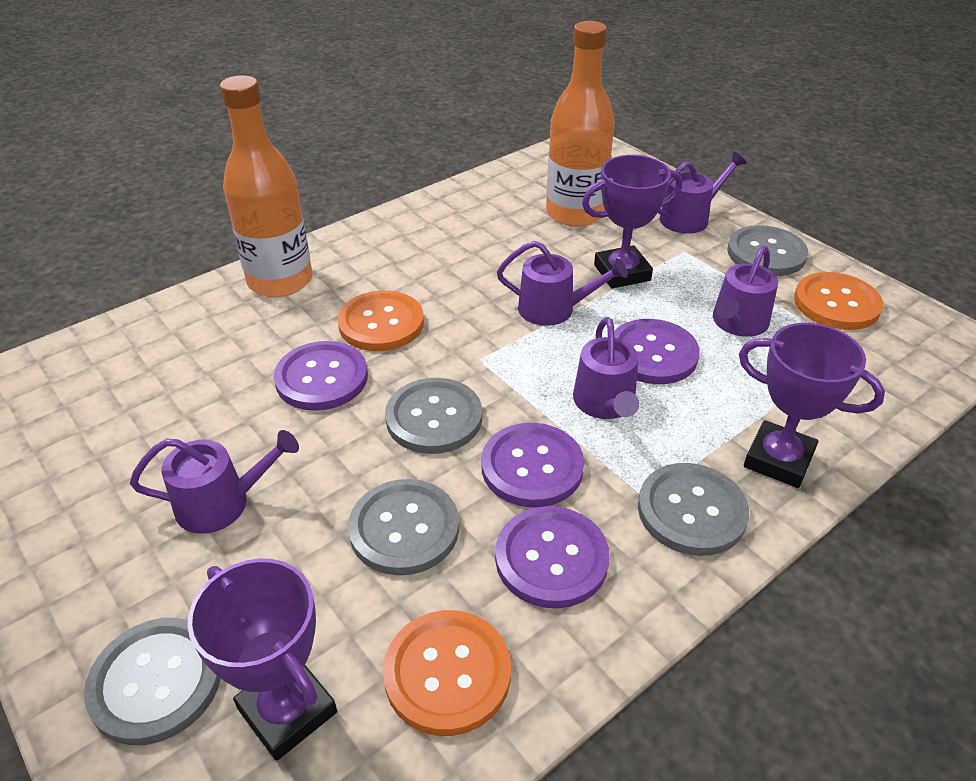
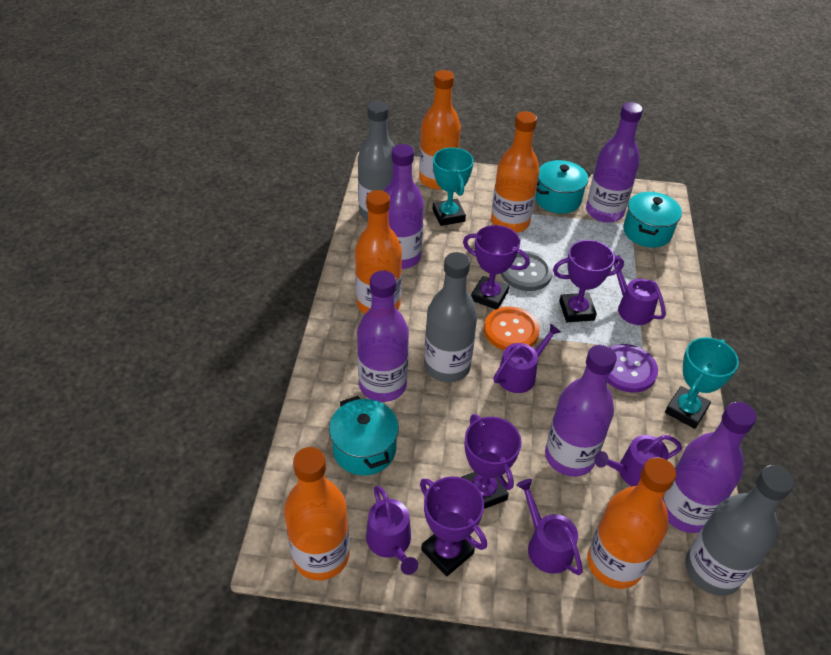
grey bottle: none = 0 -> [358,101,394,221] [424,252,478,382] [685,465,794,596] = 3
grey button: [84,618,221,745] [348,479,459,575] [385,378,482,454] [638,463,749,556] [727,225,808,276] = 5 -> [501,251,553,291] = 1
orange bottle: [220,75,312,297] [546,21,615,227] = 2 -> [284,447,350,580] [355,190,402,314] [419,70,461,190] [491,111,539,233] [587,457,676,589] = 5
orange button: [337,290,424,351] [383,610,511,736] [794,272,883,330] = 3 -> [484,307,540,350] = 1
purple bottle: none = 0 -> [357,270,409,402] [384,144,424,269] [545,345,617,477] [586,102,643,223] [663,402,757,533] = 5
purple button: [274,341,368,411] [481,423,584,507] [495,506,610,608] [614,319,700,384] = 4 -> [607,344,658,393] = 1
purple trophy: [187,559,337,761] [582,155,682,288] [739,323,885,488] = 3 -> [420,476,487,577] [461,414,522,509] [463,225,530,309] [553,240,624,322] = 4
turquoise pot: none = 0 -> [329,396,399,476] [535,160,591,214] [623,192,682,248] = 3
turquoise trophy: none = 0 -> [433,148,474,226] [665,337,739,429] = 2

